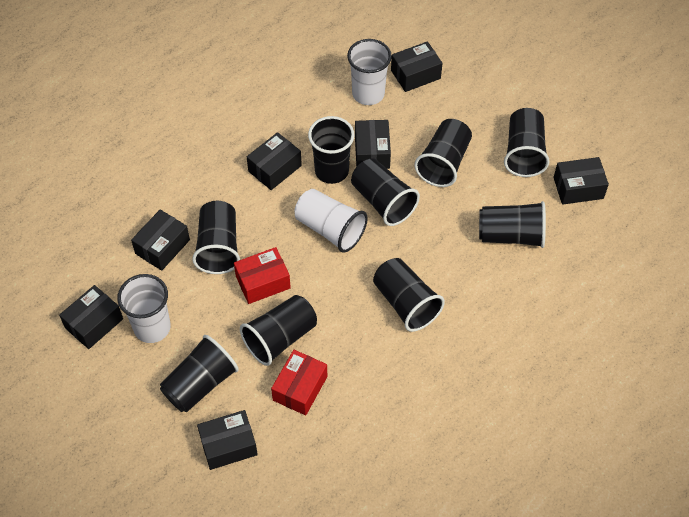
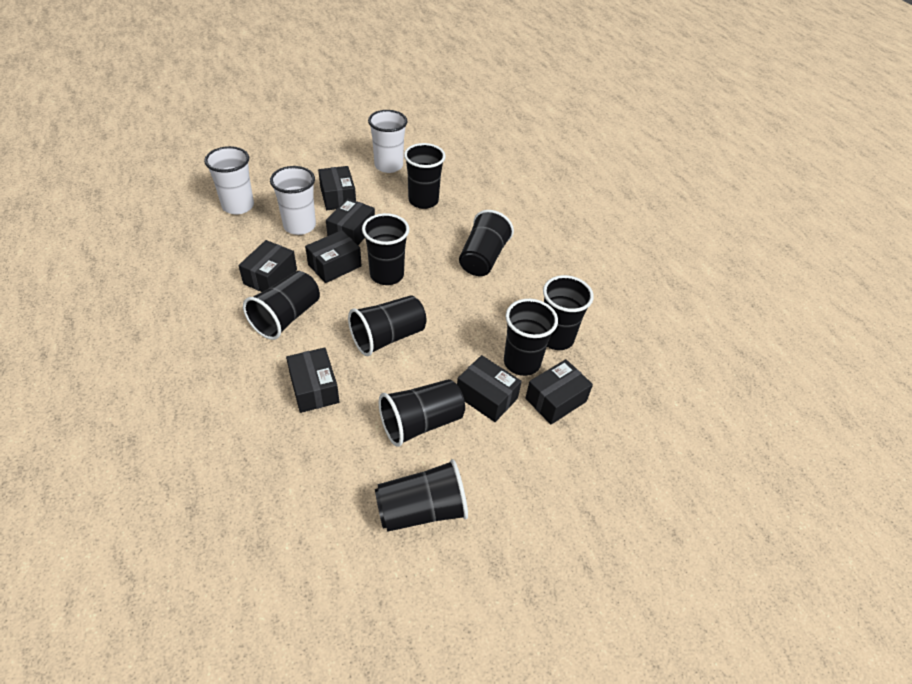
red box: [234,247,291,304] [271,350,327,415] = 2 -> none = 0

